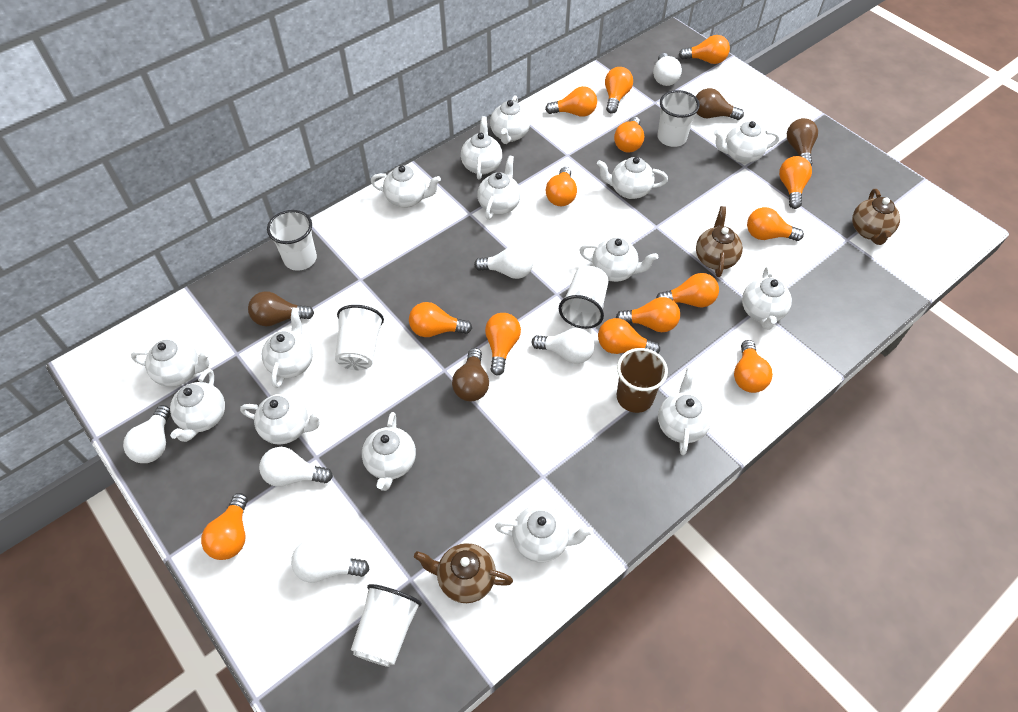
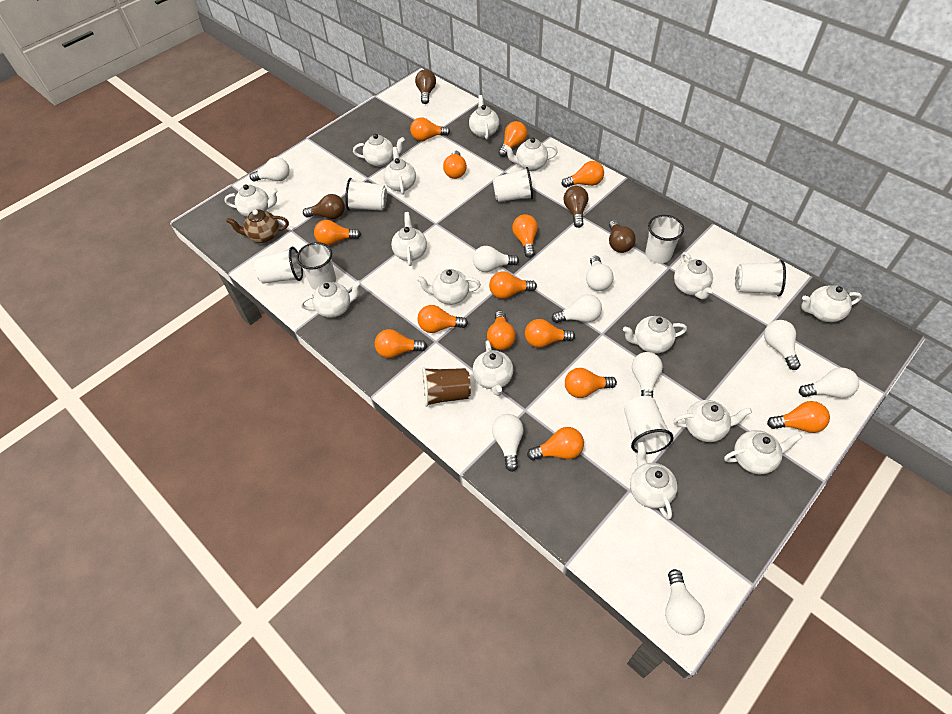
brown teapot: [414,543,513,603] [696,206,743,277] [852,189,900,245] = 3 -> [226,210,289,243] = 1
white cup: [267,210,317,271] [335,305,384,370] [351,584,422,667] [559,266,609,329] [658,90,700,147] = 5 -> [254,247,303,284] [296,242,336,290] [345,178,387,211] [493,167,533,202] [624,396,674,454] [645,215,684,263] [735,260,786,296] = 7
white light bulb: [123,405,171,463] [259,447,333,487] [291,539,370,583] [474,245,533,279] [531,328,595,364] [653,53,682,86] = 6 -> [250,157,290,182] [473,246,519,272] [492,414,524,472] [552,294,602,323] [586,256,614,291] [632,352,663,398] [665,569,705,635] [764,320,801,370] [799,368,859,398] = 9

